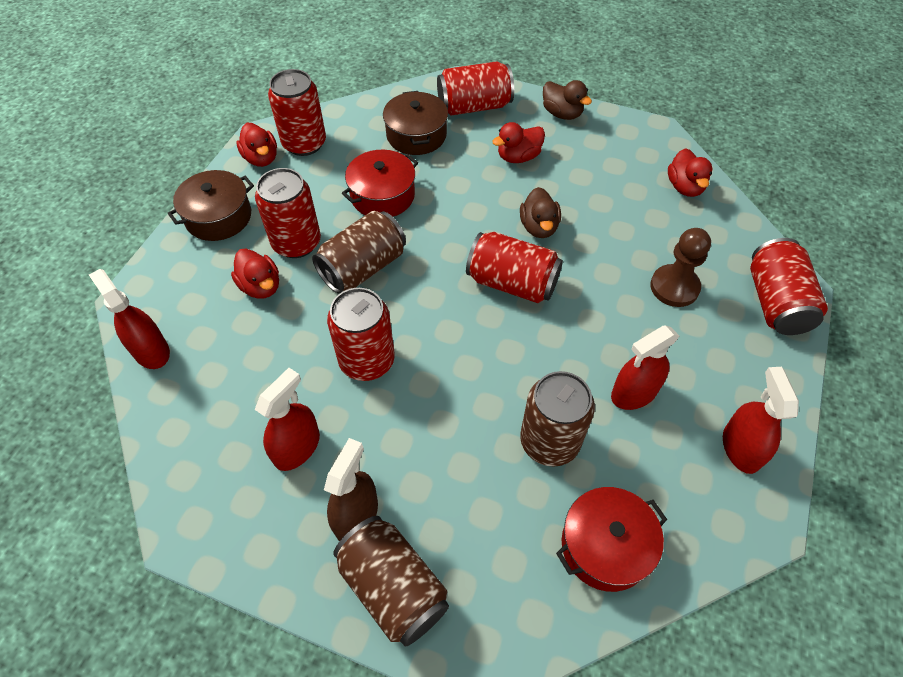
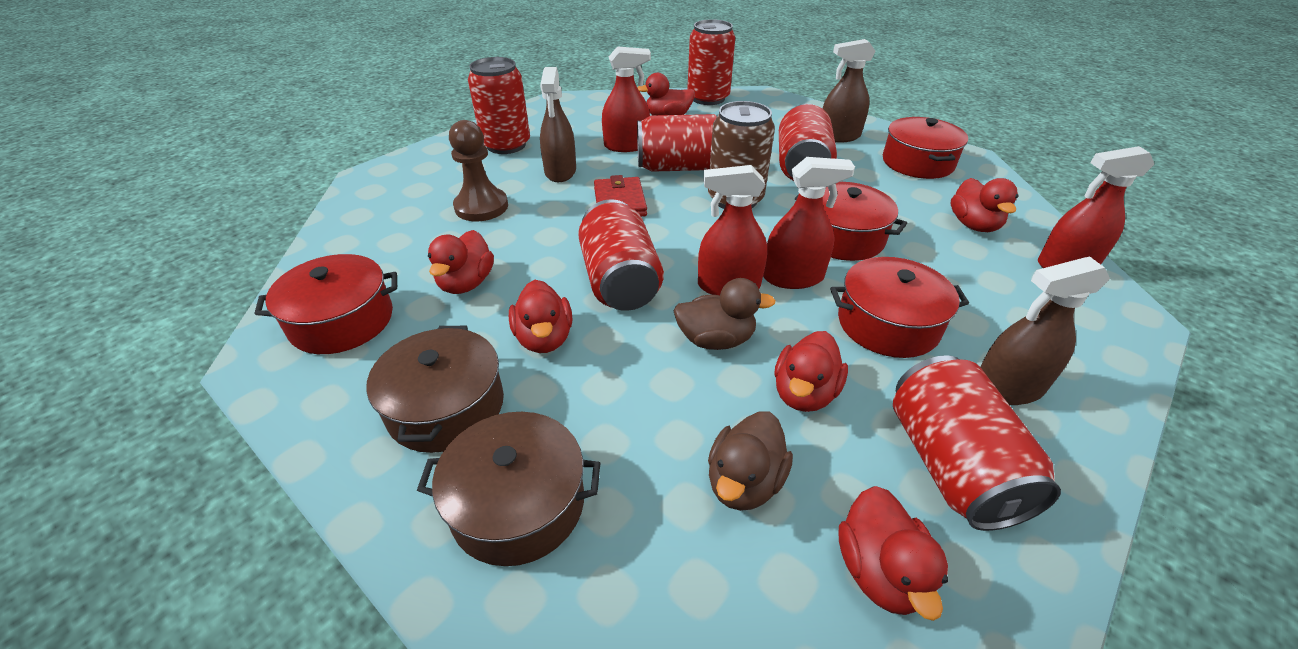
brown can: [312,211,406,293] [333,516,449,647] [520,371,595,467] = 3 -> [708,101,775,209] = 1
brown spray bottle: [324,438,378,541] = 1 -> [540,67,576,182] [822,39,876,143] [980,256,1110,405] = 3
red duck: [231,249,279,299] [236,123,277,167] [492,122,545,163] [668,148,712,197] = 4 -> [428,230,494,294] [509,280,572,353] [637,73,695,115] [775,331,848,412] [838,486,948,621] [951,178,1018,232] = 6
red pot: [342,150,418,216] [556,487,667,592] = 2 -> [255,254,397,354] [795,182,907,261] [830,257,969,358] [883,117,968,179] = 4
red wallet: none = 0 -> [594,175,647,217] = 1

